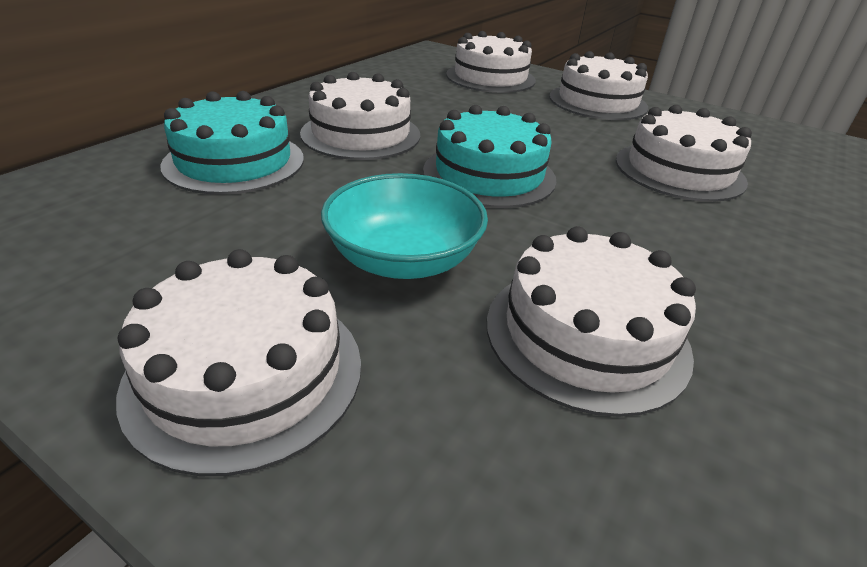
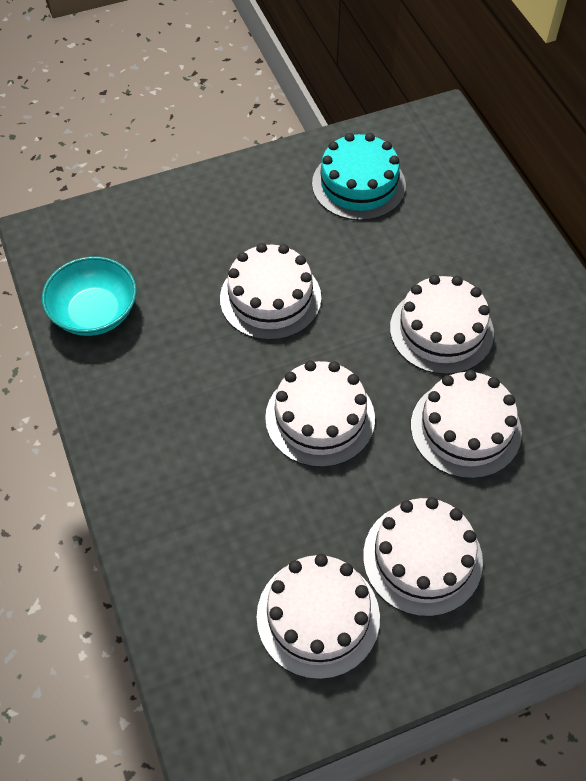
turquoise cake: [160,91,304,195] [423,105,556,208] = 2 -> [312,133,406,221] = 1

